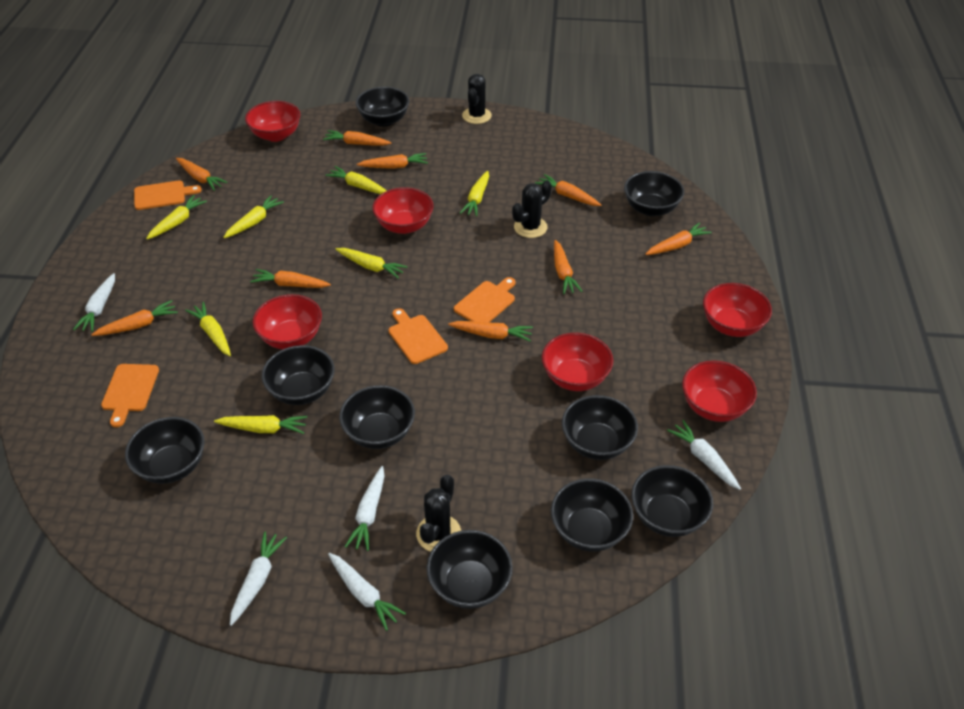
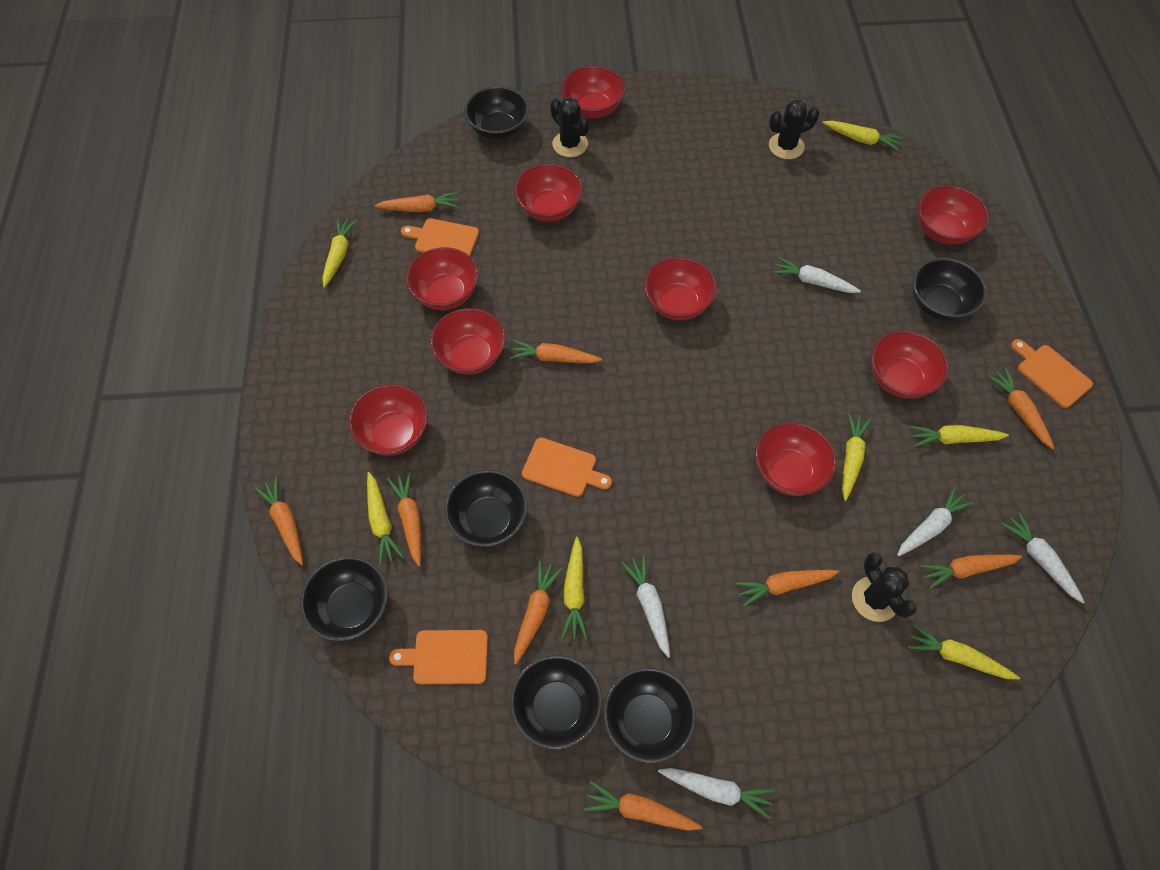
black bowl: [125,417,205,484] [262,345,335,405] [339,385,415,449] [356,87,409,127] [426,530,513,609] [551,479,633,552] [562,395,638,460] [624,171,684,216] [631,465,713,537] = 9 -> [300,556,388,641] [444,470,527,547] [464,86,529,140] [510,655,602,750] [603,668,696,763] [913,258,987,321] = 6
red bowl: [245,101,301,142] [252,294,322,349] [372,187,434,234] [542,333,613,391] [682,360,757,422] [703,283,772,337] = 6 -> [349,384,428,456] [406,247,478,310] [430,308,505,374] [514,164,583,222] [561,66,625,118] [644,257,717,320] [755,422,836,496] [871,331,949,399] [918,185,988,245] = 9

